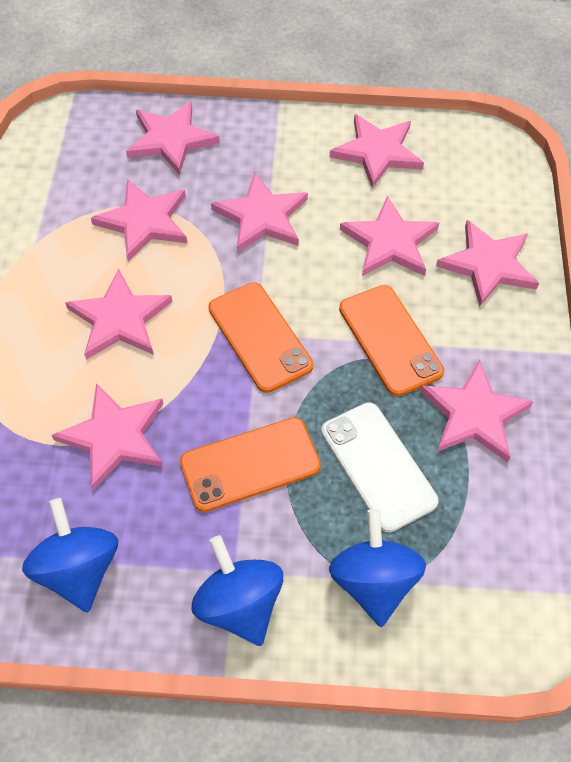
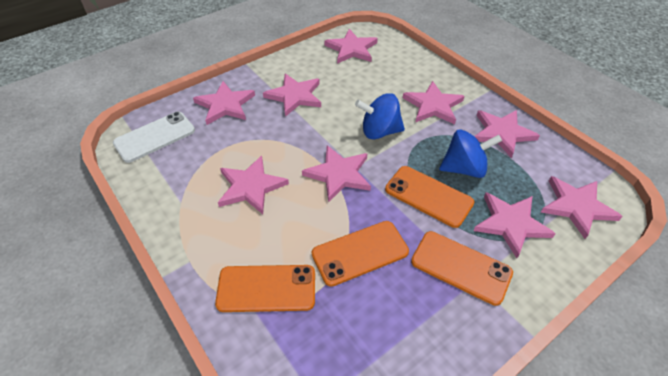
blue spinning top: [22,498,118,612] [191,535,283,646] [329,509,426,627] = 3 -> [355,93,405,139] [439,129,502,178] = 2
orange phone: [180,417,321,512] [209,282,313,393] [339,285,444,396] = 3 -> [215,265,315,312] [312,221,409,287] [385,166,474,228] [411,231,513,306] = 4

